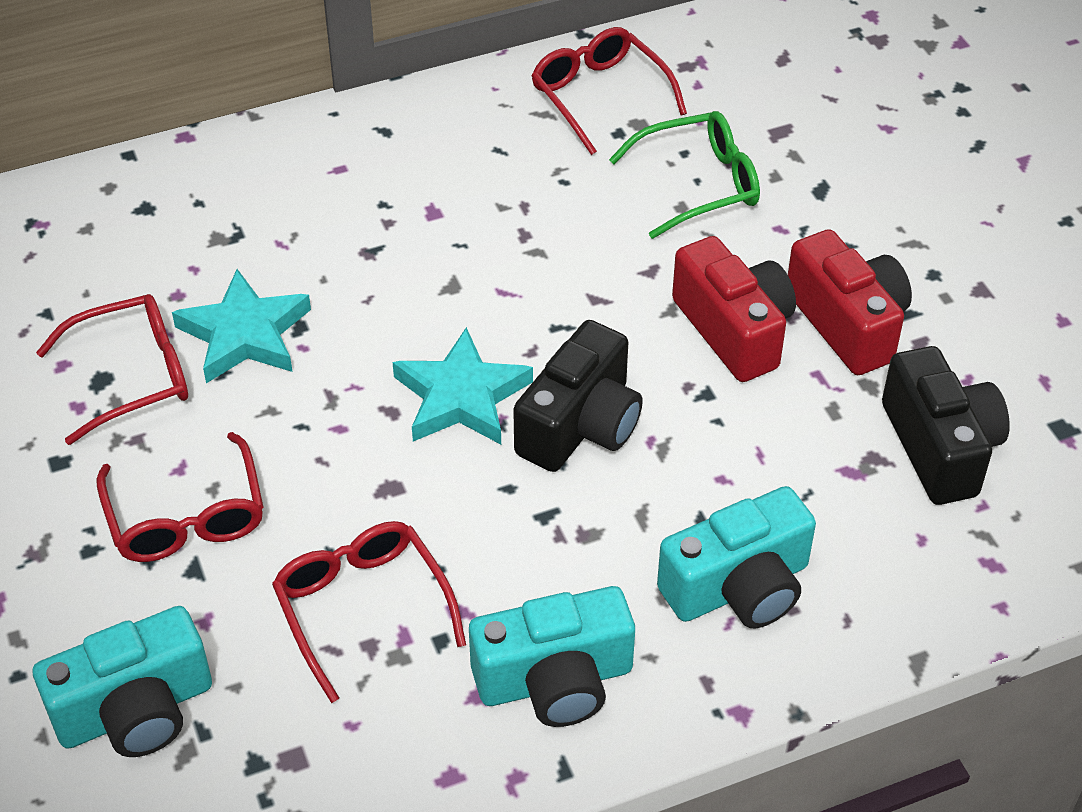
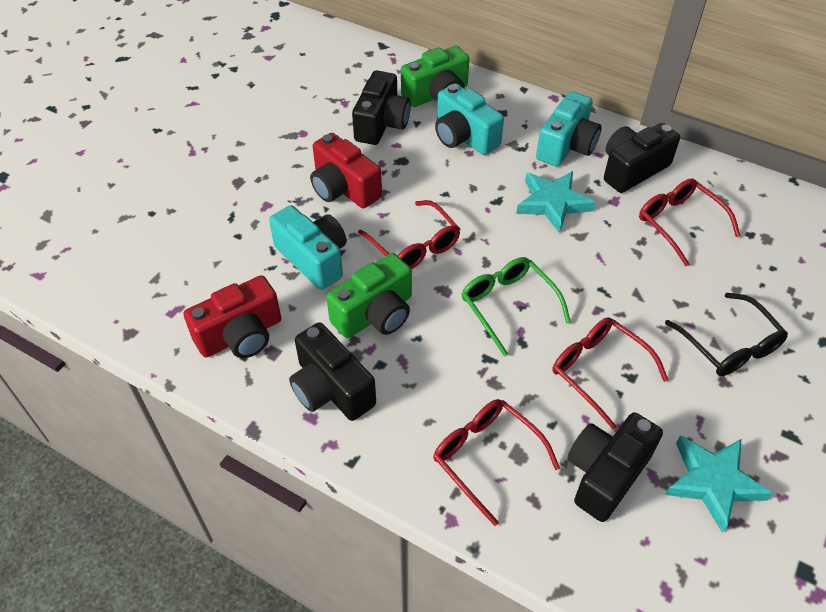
black camera: [513,320,643,472] [882,346,1010,505] = 2 -> [289,322,376,421] [352,71,411,145] [567,412,663,522] [604,123,680,193] = 4
black glasses: none = 0 -> [665,293,788,376] = 1
green camera: none = 0 -> [326,253,412,338] [401,46,469,107] = 2

